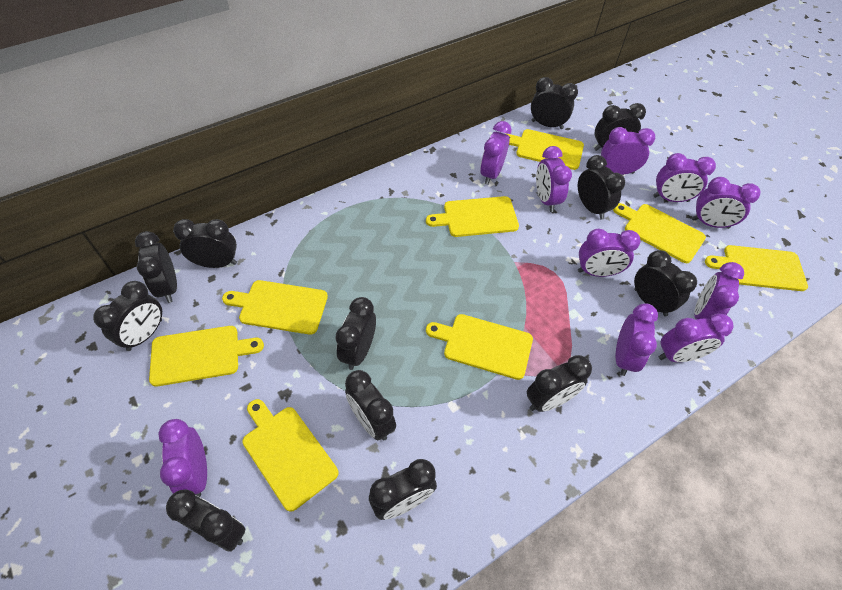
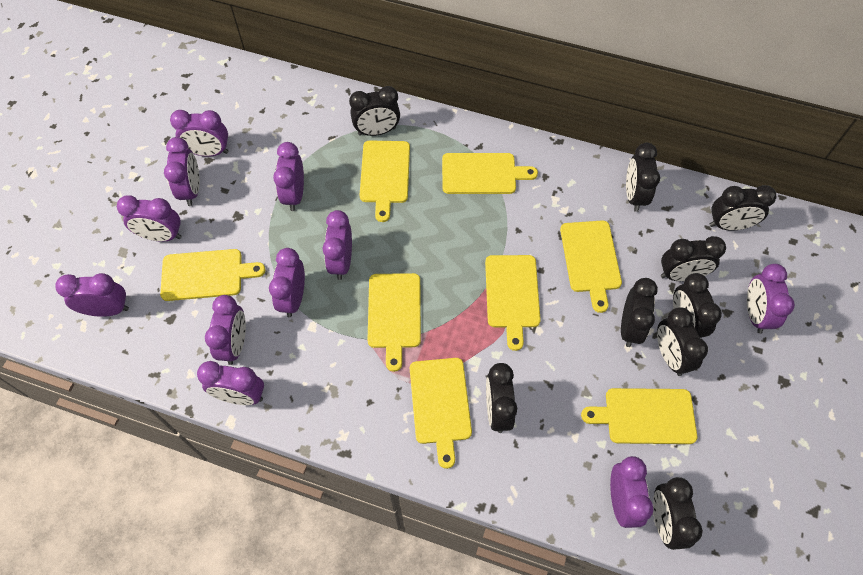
black clock: [93,281,162,351] [135,231,177,303] [166,489,245,552] [173,219,237,268] [335,297,376,370] [345,370,396,440] [369,459,437,520] [527,355,592,412] [531,77,578,129] [578,155,625,220] [594,103,646,151] [634,250,697,316] = 12 -> [349,86,400,136] [486,363,517,433] [621,278,658,347] [626,143,660,212] [653,477,703,550] [657,307,708,376] [661,236,726,281] [673,273,722,338] [710,185,776,231] = 9
purple clock: [158,419,207,497] [480,121,512,185] [536,146,572,212] [578,229,640,277] [601,127,655,175] [616,303,658,376] [653,153,716,202] [659,314,734,362] [692,177,761,229] [694,262,744,320] = 10 -> [55,273,129,317] [117,195,182,242] [164,137,200,206] [170,110,229,157] [197,361,264,405] [205,295,246,365] [269,248,305,318] [273,142,304,211] [323,210,352,280] [610,456,654,528] [747,264,795,334] = 11

